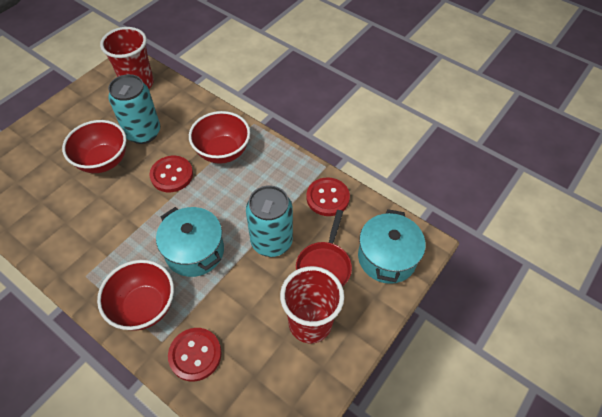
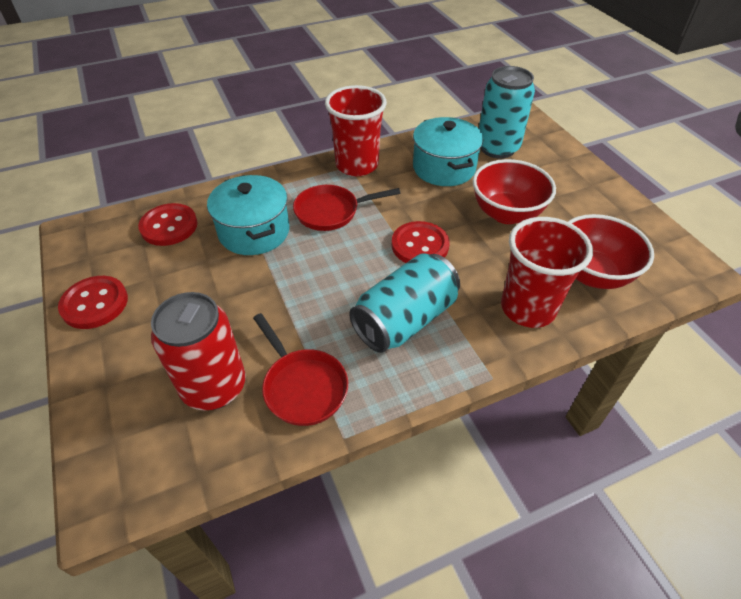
red bowl: [62,120,126,173] [97,260,174,331] [189,111,250,164] = 3 -> [473,159,556,224] [568,214,654,289] = 2
red can: none = 0 -> [151,292,246,410] = 1
red pan: [296,210,352,287] = 1 -> [253,313,348,426] [293,185,400,231] = 2

